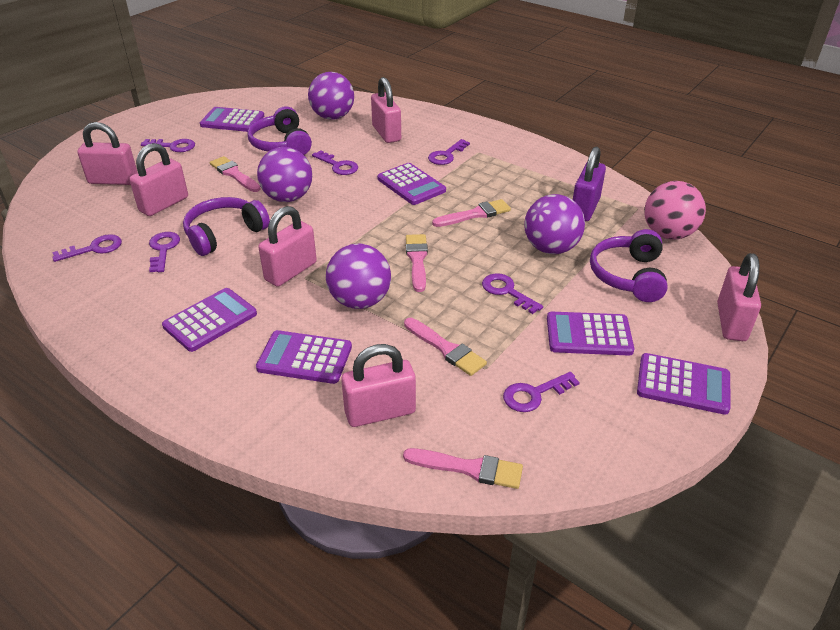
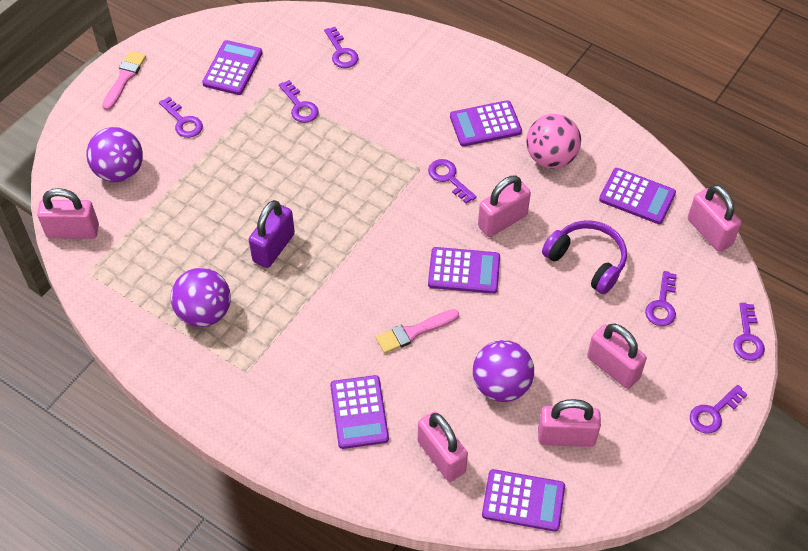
pink brush: [210,156,261,192] [403,448,523,489] [404,318,487,376] [406,234,428,292] [432,199,511,227] = 5 -> [102,51,146,110] [376,309,459,353] = 2
purple ball: [257,147,312,202] [308,72,354,120] [326,244,391,309] [524,194,585,254] = 4 -> [86,127,143,182] [171,268,231,327] [473,340,534,402] = 3
purple headphones: [183,197,270,256] [248,106,312,155] [590,229,668,302] = 3 -> [542,220,627,294] = 1

